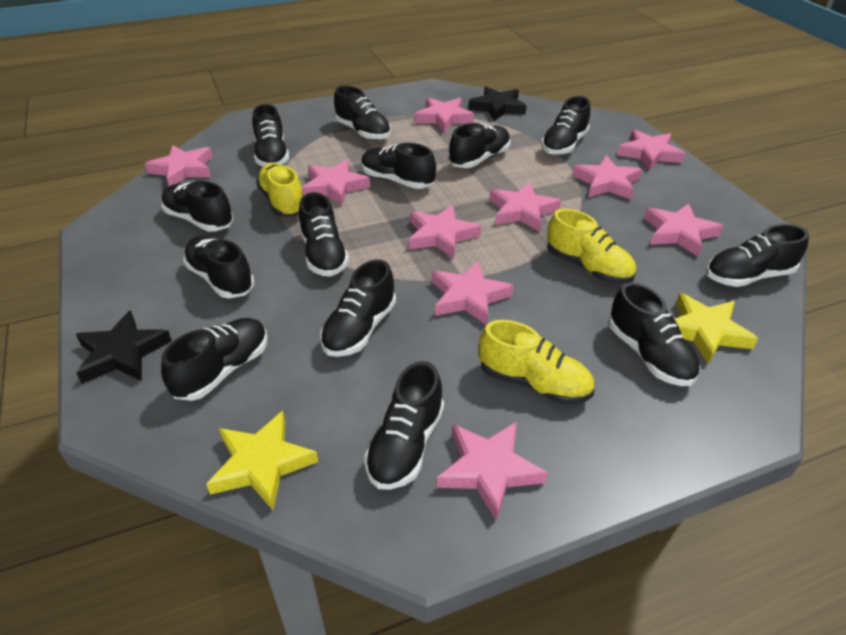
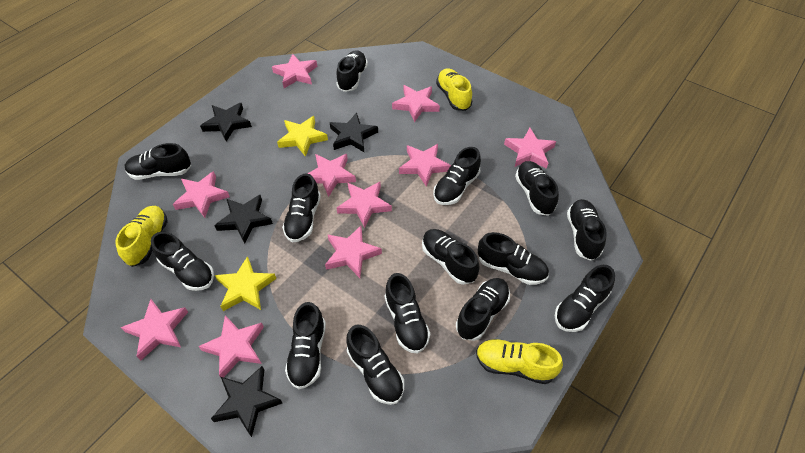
black shoe: [161,181,234,232] [161,318,267,401] [183,236,254,298] [252,104,289,167] [299,192,349,277] [320,259,396,357] [334,86,391,140] [361,143,436,189] [364,361,444,490] [449,123,510,168] [541,96,590,155] [609,282,700,386] [706,224,809,287] = 13 -> [125,143,191,180] [151,232,214,291] [282,173,321,243] [285,302,326,389] [336,50,368,92] [346,325,404,405] [385,273,430,353] [422,229,479,285] [433,147,481,205] [456,278,510,341] [478,232,549,285] [515,161,559,216] [555,265,615,332] [567,199,607,261] = 14
black star: [76,310,172,384] [469,87,527,121] = 2 -> [200,103,252,142] [211,366,282,437] [214,195,273,244] [330,112,378,152] = 4

